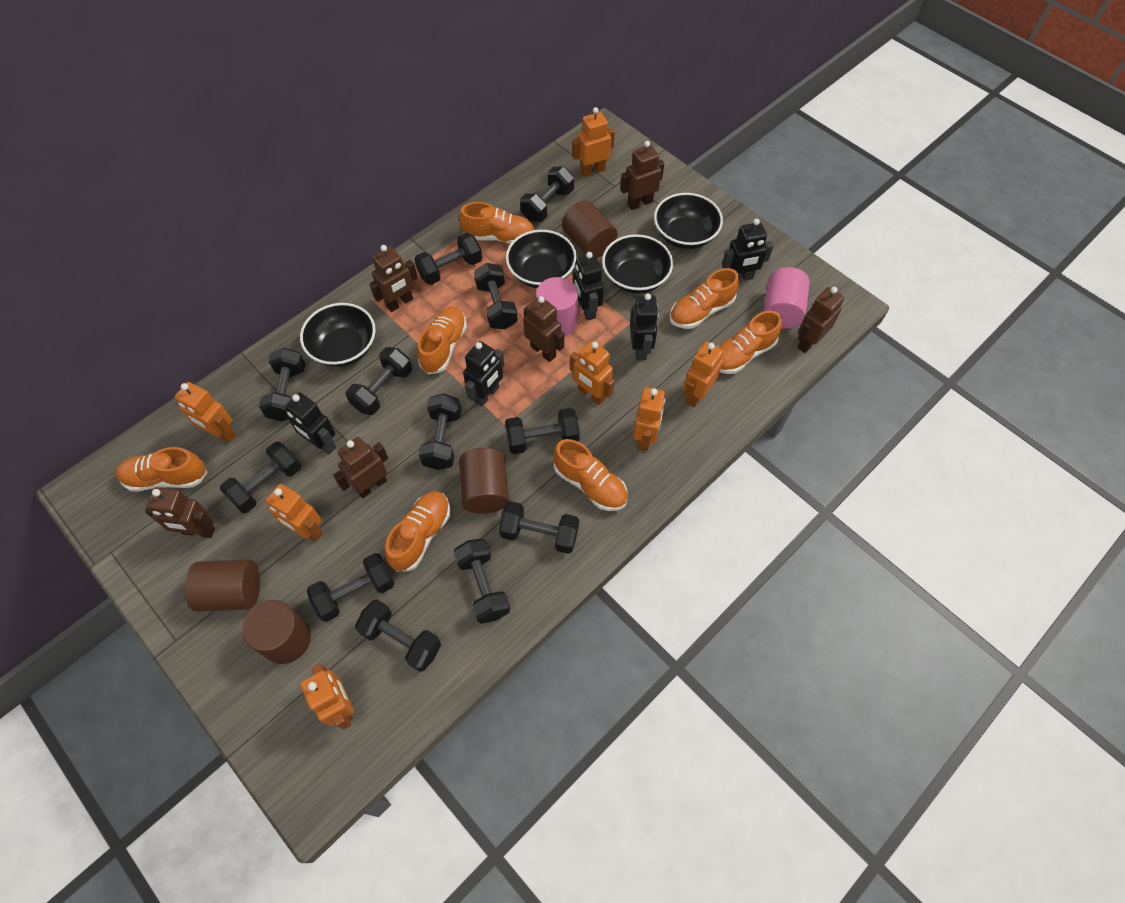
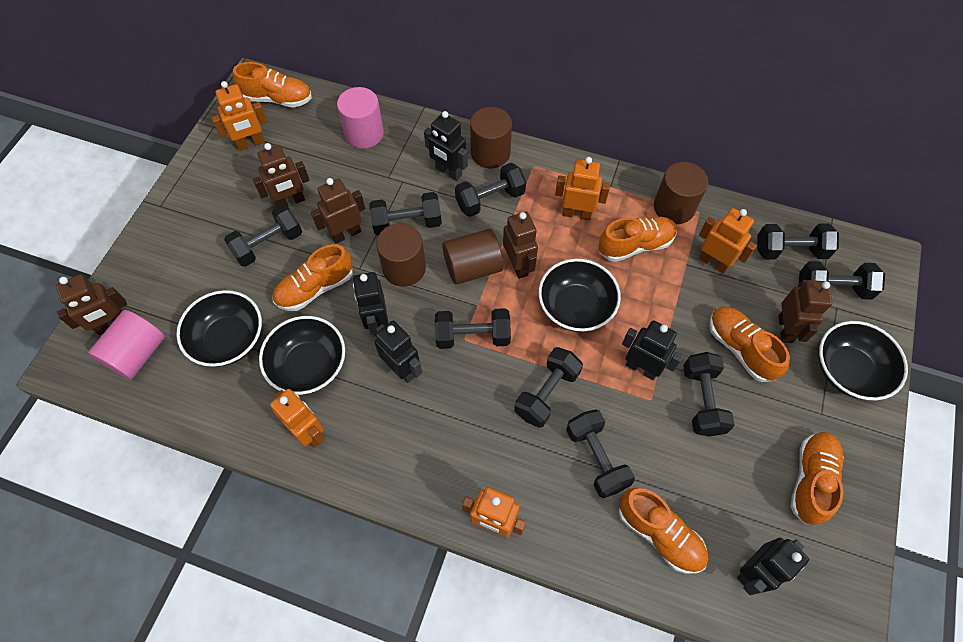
black dumbbell: [220,442,301,513] [259,348,305,422] [307,553,395,622] [346,347,412,415] [355,599,441,672] [414,233,482,285] [419,393,461,470] [454,539,510,624] [474,263,518,329] [499,501,579,554] [505,408,580,454] [520,166,574,222] = 12 -> [224,205,302,267] [369,192,442,235] [435,308,511,349] [455,163,526,217] [514,347,583,428] [566,409,635,498] [683,352,735,437] [757,223,839,260] [799,261,885,300] = 9
brown robot: [145,487,215,538] [333,437,388,499] [369,245,418,312] [523,296,564,362] [620,141,664,210] [797,287,844,353] = 6 -> [56,274,127,336] [253,143,310,207] [311,178,365,243] [503,211,538,279] [778,280,832,343] = 5
orange robot: [175,382,236,443] [265,484,323,542] [300,663,354,730] [570,341,614,405] [572,107,615,177] [633,387,666,451] [683,342,723,407] = 7 -> [212,81,268,151] [270,389,325,448] [462,487,526,537] [555,157,610,220] [699,208,757,274] = 5
orange shoe: [116,447,207,491] [385,491,450,571] [417,306,467,374] [459,202,534,244] [553,439,628,511] [669,268,739,329] [717,311,782,374] = 7 -> [233,62,312,108] [273,244,353,311] [599,217,677,262] [618,488,708,574] [709,306,790,382] [790,432,844,525] = 6

